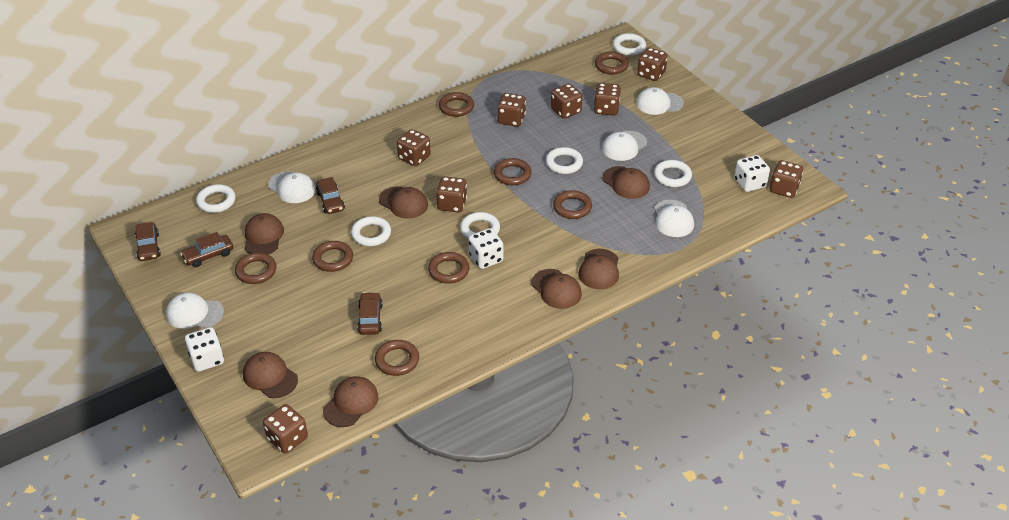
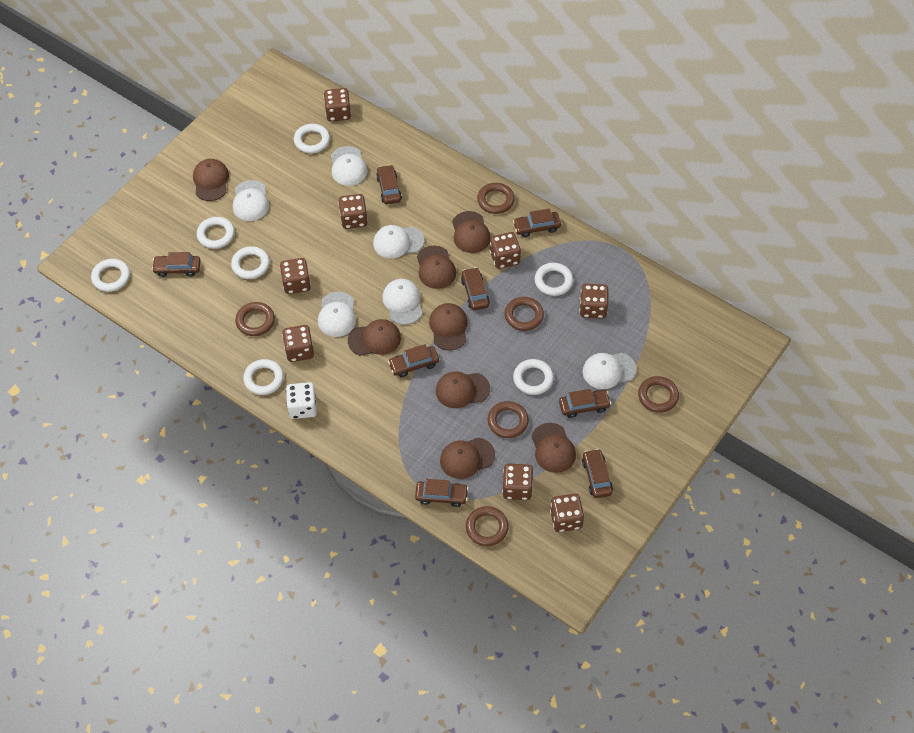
brown cap: [243,352,298,398] [244,213,284,254] [323,376,378,427] [379,186,428,219] [532,269,582,309] [579,249,619,289] [602,166,650,199] = 7 -> [193,159,229,201] [348,319,401,356] [417,246,456,289] [429,303,468,351] [436,371,490,408] [440,437,495,479] [452,211,491,253] [531,423,576,473] = 8
brown car: [135,222,161,261] [180,232,233,267] [316,177,345,214] [357,292,383,335] = 4 -> [152,252,201,277] [376,165,402,204] [388,344,439,377] [415,479,468,507] [461,267,490,310] [513,209,561,237] [559,389,611,418] [582,449,613,498] = 8
brown ring: [235,253,276,284] [312,241,353,272] [375,340,419,376] [428,252,469,284] [439,92,474,117] [494,158,532,185] [553,190,592,219] [595,52,629,75] = 8 -> [235,302,275,336] [466,506,509,546] [477,183,515,214] [488,401,529,438] [505,297,544,331] [638,376,679,413] = 6
white cap: [166,293,224,329] [268,171,316,203] [602,131,647,161] [636,87,684,115] [654,200,694,237] = 5 -> [233,180,269,221] [318,292,356,337] [331,146,368,186] [373,225,424,258] [382,279,422,325] [583,353,637,389] = 6
white dice: [185,327,224,372] [468,228,503,269] [734,155,770,192] = 3 -> [286,382,317,419] = 1
white ring: [196,184,236,213] [351,216,391,246] [460,212,500,239] [546,147,583,174] [613,33,646,56] [654,160,692,187] = 6 -> [91,259,130,292] [197,217,234,249] [231,246,270,279] [243,359,284,395] [294,124,330,153] [513,359,554,395] [535,263,573,296] = 7

